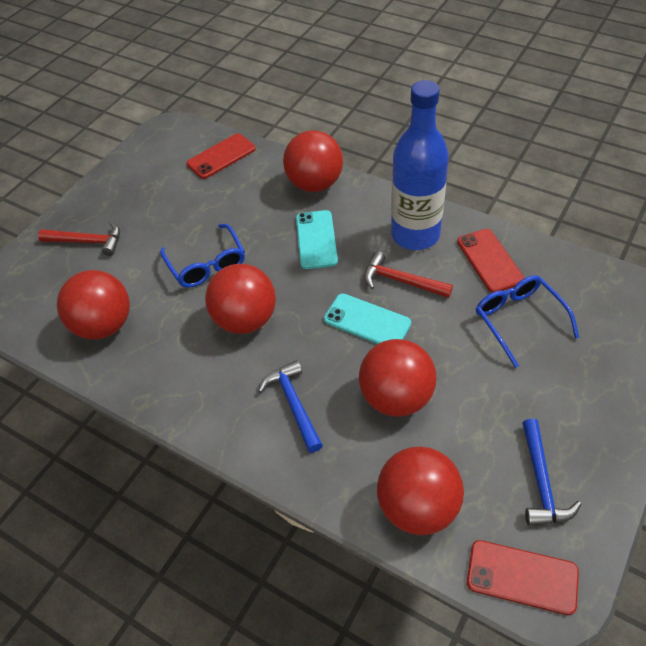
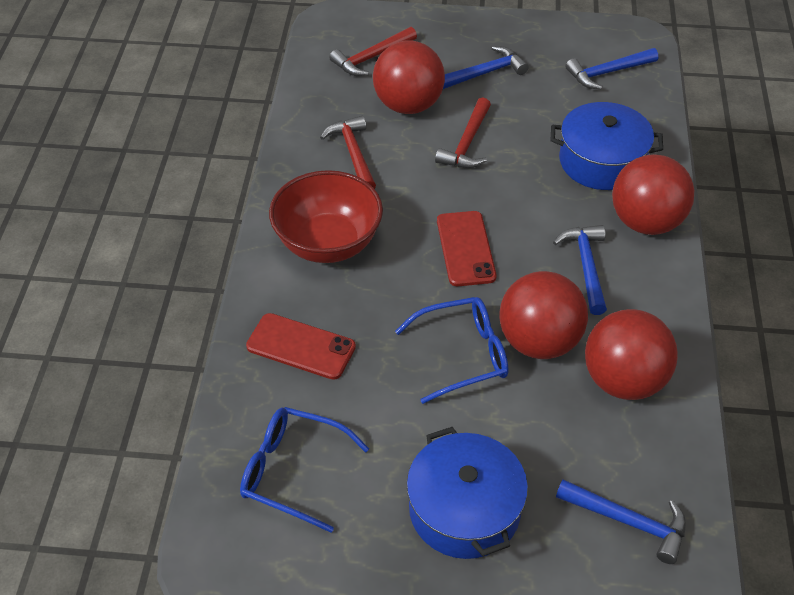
blue bottle: [391,80,449,250] = 1 -> none = 0
blue hammer: [258,360,323,453] [522,419,581,526] = 2 -> [443,46,529,89] [553,225,607,315] [556,480,686,564] [565,48,658,90] = 4
blue pot: none = 0 -> [406,427,528,559] [550,102,663,190] = 2
red ball: [57,270,130,339] [205,264,276,334] [283,130,343,192] [359,339,436,417] [377,447,464,535] = 5 -> [373,40,445,114] [499,271,588,359] [585,309,678,400] [612,154,694,235] = 4
red bowl: none = 0 -> [269,170,383,263] = 1
red hammer: [38,222,120,256] [364,251,453,298] = 2 -> [320,116,376,189] [329,27,417,76] [435,97,491,168] = 3
red phone: [187,133,256,179] [457,229,524,293] [467,540,579,615] = 3 -> [246,313,356,380] [437,211,497,286] = 2
turquoise phone: [296,210,338,269] [324,294,411,344] = 2 -> none = 0

